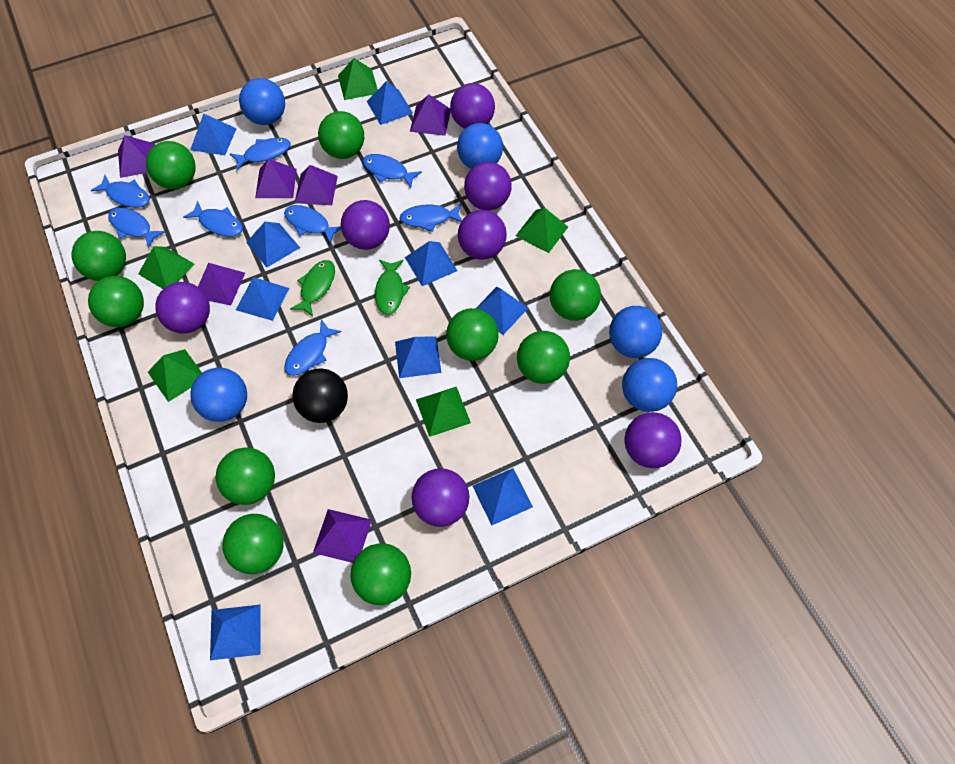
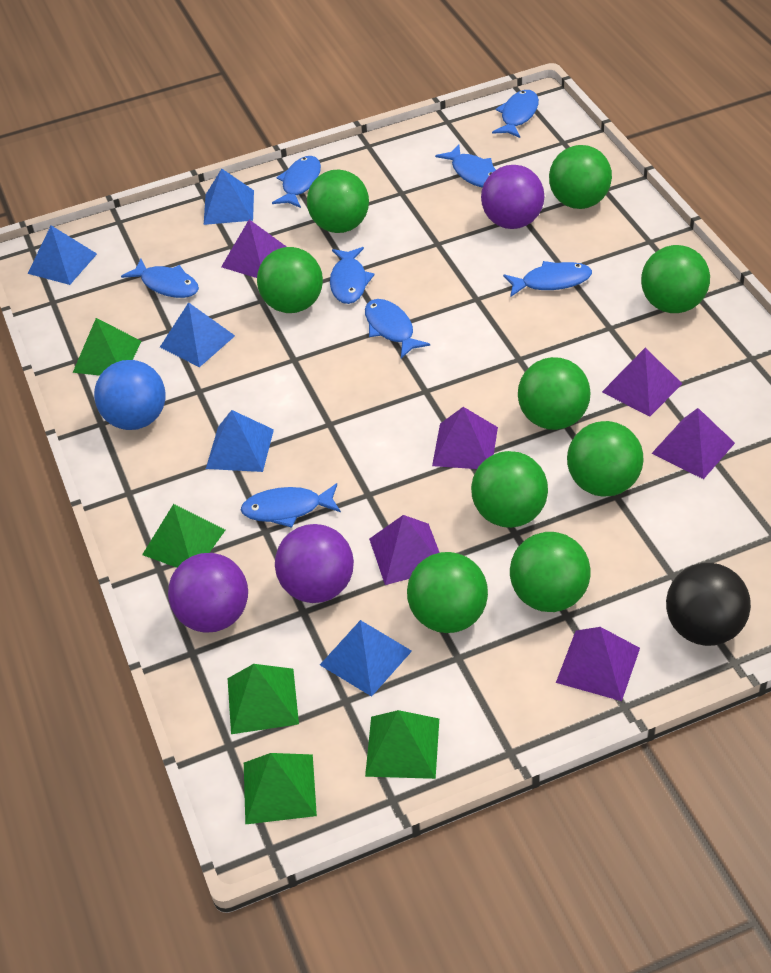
blue ball: [190,368,247,422] [239,78,285,125] [457,123,503,169] [609,306,662,358] [622,358,677,412] = 5 -> [94,360,166,430] = 1
blue pyramid: [190,113,237,155] [210,604,261,660] [236,277,289,321] [246,222,300,268] [367,81,413,125] [395,337,442,378] [405,241,458,286] [473,468,533,526] [475,287,528,335] = 9 -> [28,225,97,285] [160,302,235,367] [204,169,254,225] [206,410,274,472] [320,620,412,697] = 5
green ball: [71,231,126,281] [88,276,144,327] [146,141,196,189] [216,447,275,505] [222,514,284,574] [318,111,364,159] [350,543,411,605] [446,308,499,361] [517,331,570,384] [550,269,601,321] = 10 -> [257,247,323,313] [307,169,369,233] [407,552,488,633] [471,451,548,528] [510,532,590,612] [518,357,591,430] [549,145,612,209] [567,421,643,497] [641,245,710,313] = 9
green fish: [290,260,335,317] [375,260,410,315] = 2 -> none = 0
purple ball: [155,282,210,333] [341,200,390,250] [411,468,469,527] [450,83,495,129] [458,210,507,260] [464,162,512,210] [625,412,682,468] = 7 -> [168,553,248,633] [275,524,354,603] [481,165,544,229] = 3

